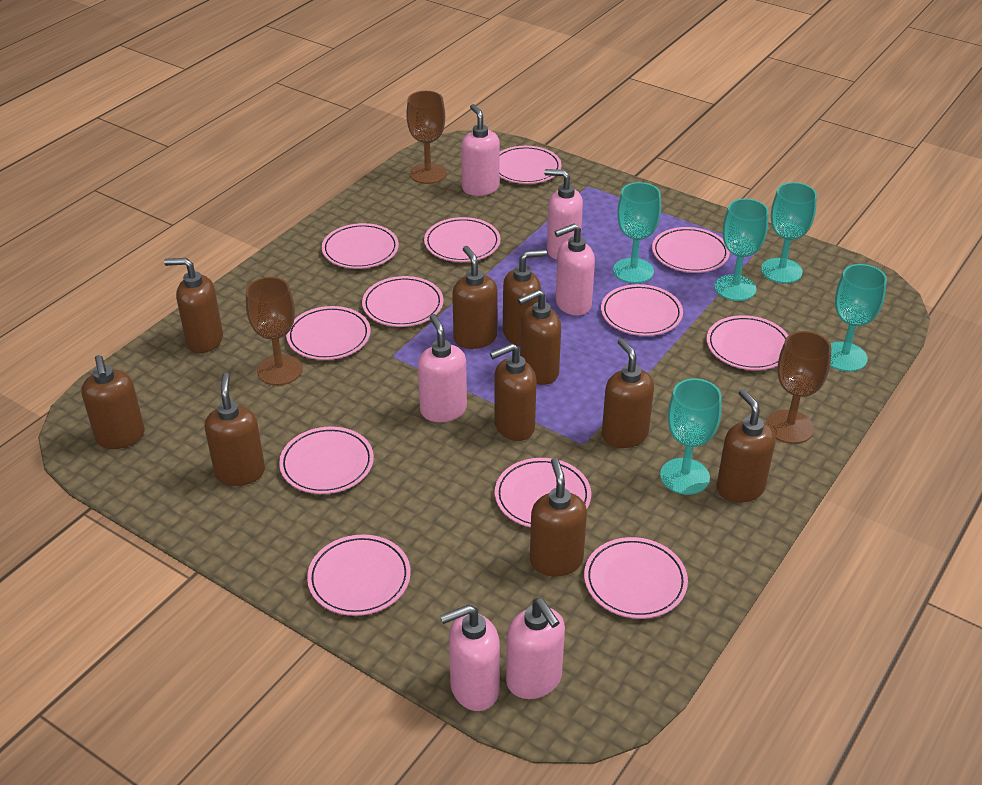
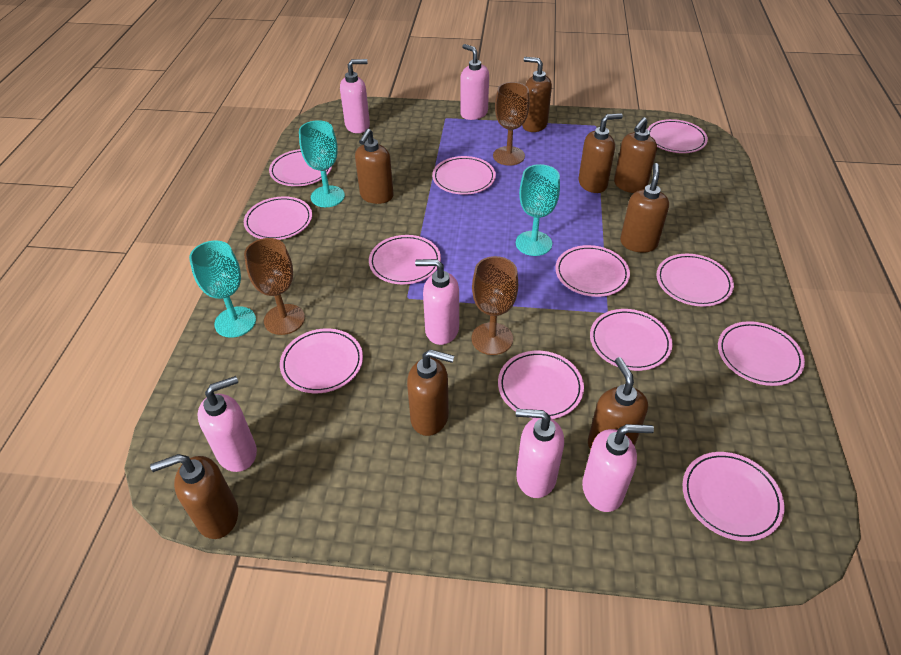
brown soap dispenser: [81,355,145,449] [164,258,223,353] [205,373,265,486] [452,246,497,349] [490,343,536,441] [503,250,547,346] [518,290,561,385] [530,458,587,576] [602,338,654,448] [717,389,776,502] = 10 -> [150,454,238,539] [355,129,394,204] [407,349,454,436] [522,57,552,132] [579,113,623,193] [588,357,648,450] [614,117,657,193] [620,163,669,253] = 8
turquoise goblet: [613,182,661,283] [660,378,722,495] [714,199,769,301] [761,182,817,284] [830,264,887,372] = 5 -> [189,240,256,338] [299,120,345,207] [516,164,560,256] = 3

